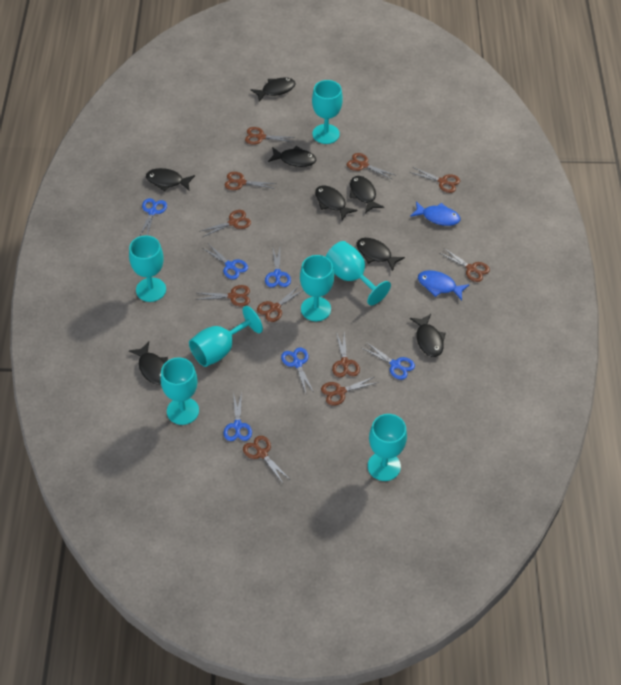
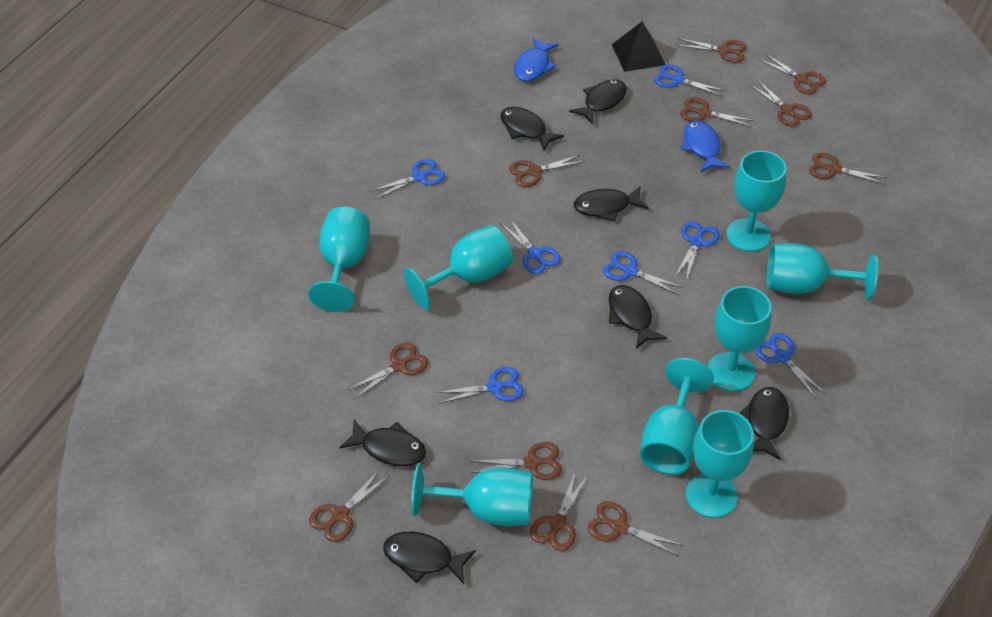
black fish: [129,342,168,385] [146,168,195,191] [250,77,296,102] [268,146,316,167] [315,186,358,220] [350,176,384,213] [356,238,405,271] [410,314,446,357] = 8 -> [339,420,426,466] [383,532,476,584] [500,107,564,151] [569,80,627,125] [574,186,649,221] [609,285,667,349] [739,387,789,460] = 7
black pyramid: none = 0 -> [612,22,666,72] = 1
blue scissors: [140,198,167,236] [203,245,248,279] [224,392,252,441] [265,248,291,287] [281,347,314,393] [362,342,415,380] = 6 -> [370,159,445,199] [435,367,524,404] [500,218,561,274] [603,251,684,295] [654,65,726,96] [675,221,720,281] [755,333,826,399] = 7
turquoise goblet: [129,235,166,302] [160,357,199,425] [189,306,263,367] [300,255,334,321] [312,80,343,144] [325,241,391,305] [368,414,407,481] = 7 -> [308,207,370,312] [404,225,513,310] [411,463,533,526] [640,358,714,474] [686,410,754,518] [707,286,771,391] [726,150,786,252] [767,243,878,300] = 8

